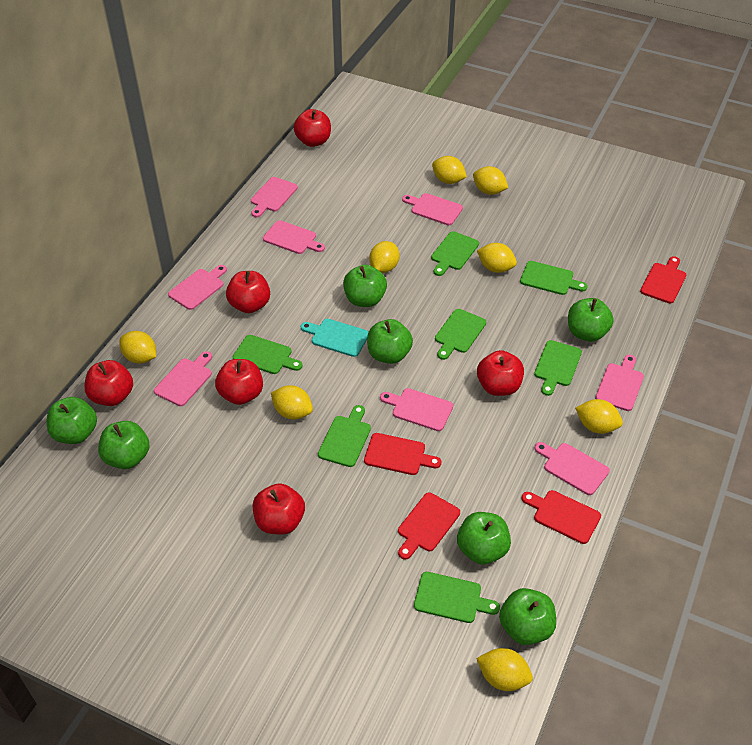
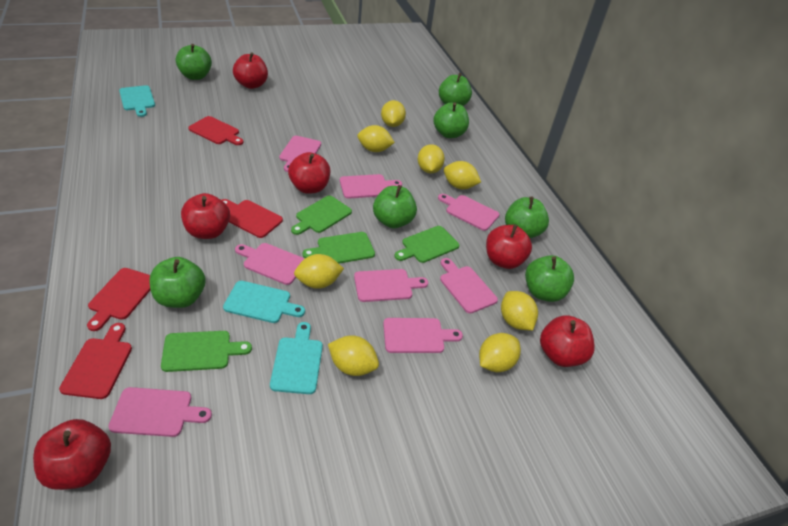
green cutting board: [233,335,303,374] [318,405,371,467] [414,572,500,623] [431,231,479,276] [435,309,486,360] [520,261,587,295] [534,340,582,396] = 7 -> [161,331,252,372] [291,195,352,235] [303,232,375,263] [395,226,459,263] = 4
turquoise cutting board: [301,319,368,357] = 1 -> [119,85,155,117] [223,281,305,323] [270,322,323,394] = 3

